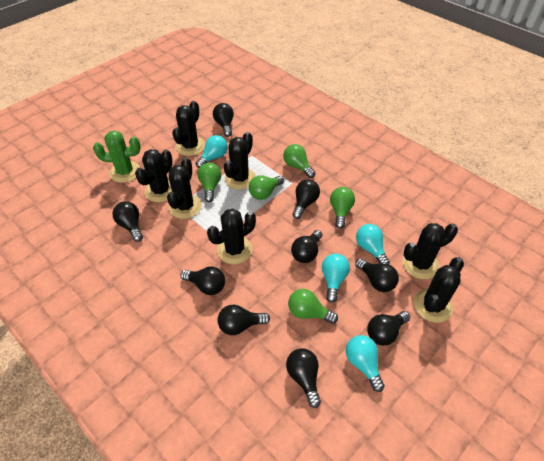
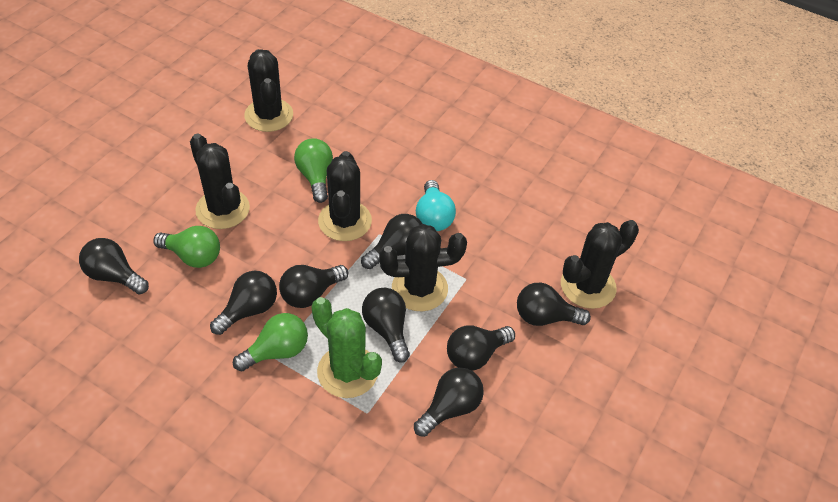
black cactus: [135,149,172,202] [167,158,202,219] [172,101,205,156] [207,209,256,264] [224,132,256,190] [402,223,458,279] [414,257,464,323] = 7 -> [190,134,250,229] [244,49,293,132] [318,151,372,241] [379,224,467,311] [561,220,639,309] = 5
black light bulb: [112,201,143,242] [181,267,225,295] [213,103,234,137] [218,305,270,335] [286,348,321,408] [291,230,322,263] [292,179,320,219] [355,258,399,292] [367,311,410,346] = 9 -> [79,238,149,294] [210,271,277,335] [279,265,348,308] [361,214,423,269] [362,288,410,363] [414,367,484,437] [447,325,515,371] [517,283,591,326] = 8
green light bulb: [197,163,221,202] [249,175,284,200] [283,144,315,178] [288,289,338,324] [330,187,355,229] = 5 -> [153,226,220,268] [233,313,308,372] [294,138,333,203] = 3
turquoise light bulb: [196,135,228,168] [322,254,350,303] [346,335,385,392] [356,224,390,264] = 4 -> [416,180,456,231] = 1

